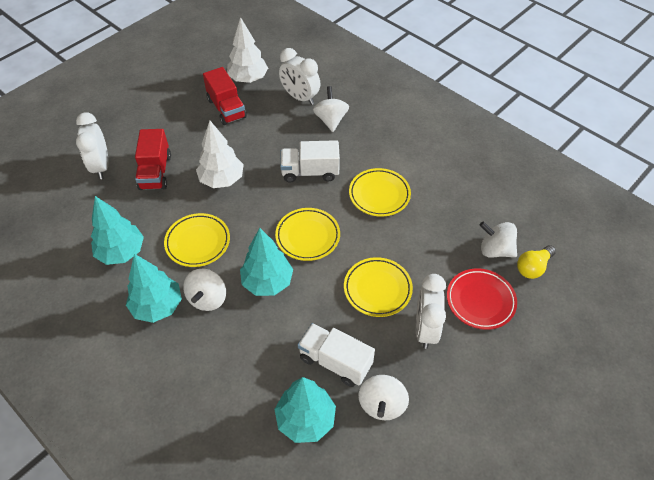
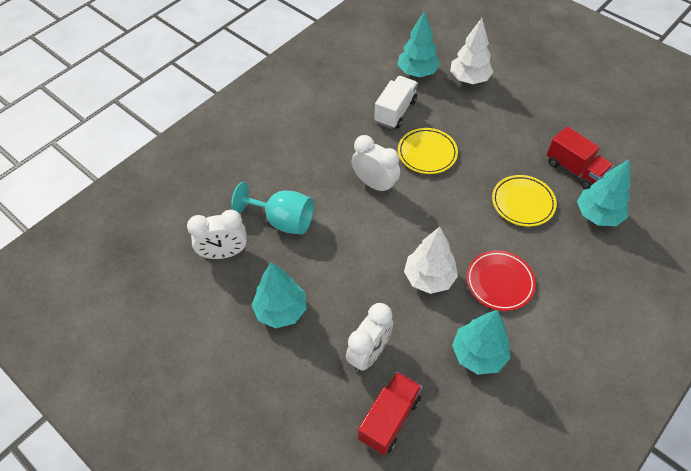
turquoise goblet: none = 0 -> [231,182,314,235] = 1
white spinning top: [183,269,226,311] [313,86,349,132] [358,375,409,420] [480,221,517,257] = 4 -> none = 0
white truck: [280,140,340,183] [298,323,375,387] = 2 -> [374,76,418,129] = 1
yellow light bulb: [517,245,556,279] = 1 -> none = 0
yellow plate: [164,213,230,267] [275,208,340,261] [344,257,413,317] [349,168,411,217] = 4 -> [398,128,458,174] [492,175,557,227] = 2

